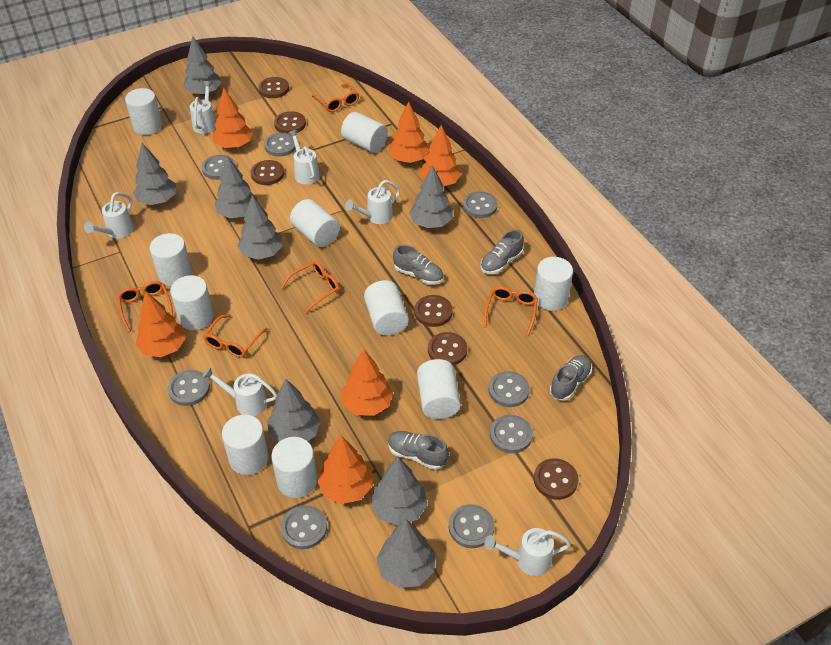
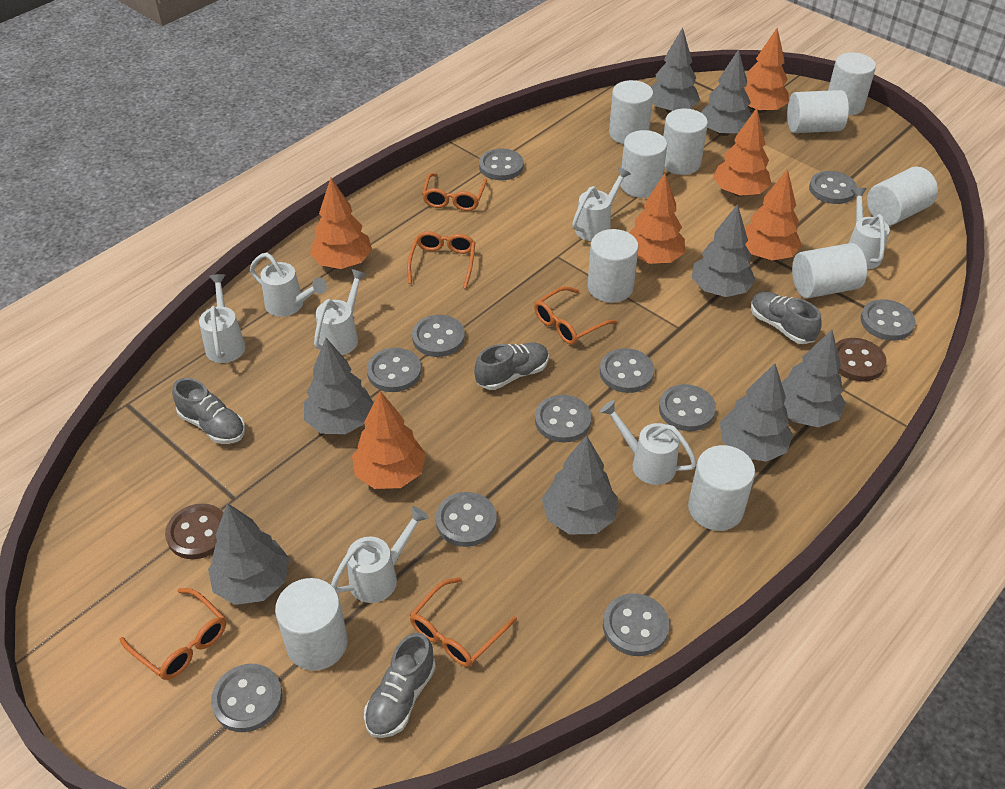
brown button: [251,160,284,185] [258,77,289,98] [274,111,306,133] [414,295,453,327] [428,332,467,365] [534,458,578,500] = 6 -> [165,503,224,559] [836,338,887,382] = 2
grey button: [168,370,210,406] [202,155,235,180] [264,133,296,157] [281,505,327,549] [449,504,495,548] [463,191,498,218] [488,371,530,407] [490,415,533,453] = 8 -> [211,664,283,732] [367,348,421,392] [412,315,465,357] [436,492,497,547] [479,148,524,180] [535,395,591,443] [600,348,654,393] [603,593,669,656] [659,384,716,431] [809,171,857,204] [861,299,916,341] = 11
white watering can: [84,192,134,239] [190,81,216,134] [202,367,277,416] [288,130,320,184] [345,180,400,224] [484,528,571,576] = 6 -> [199,274,246,363] [250,253,327,317] [314,269,367,355] [331,506,429,603] [572,167,631,241] [600,400,697,485] [849,188,890,269] = 7

